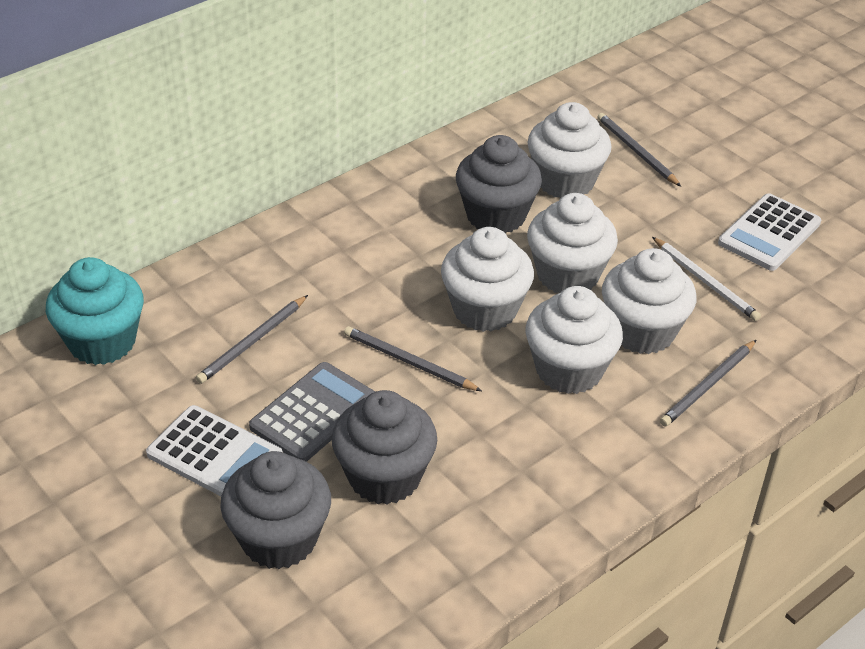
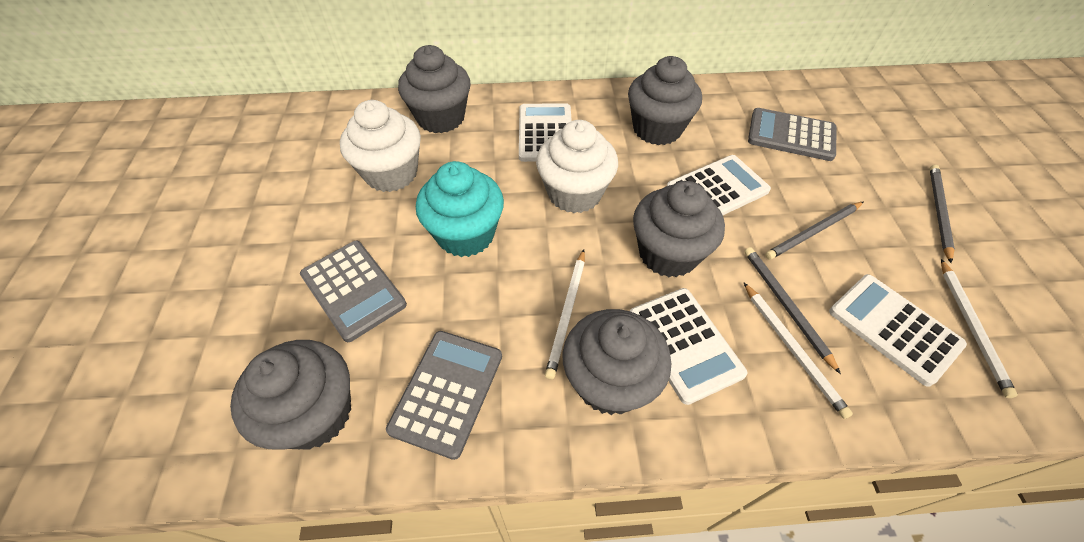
grey calculator: [249,362,375,462] = 1 -> [300,241,407,342] [386,331,502,460] [748,108,837,161] = 3
grey cupcake: [220,451,331,569] [332,390,437,505] [456,135,542,233] = 3 -> [230,340,351,450] [398,45,471,133] [562,309,671,415] [628,56,702,145] [633,181,725,277] = 5
grey pencil: [196,295,308,384] [344,326,482,391] [597,113,681,187] [660,340,756,427] = 4 -> [744,247,841,374] [765,202,863,260] [930,165,955,263] = 3
white calculator: [146,405,283,496] [718,193,821,271] = 2 -> [519,103,572,162] [630,288,748,405] [667,155,771,215] [829,274,967,387] = 4
white cupcake: [441,227,534,332] [525,286,623,394] [527,102,611,198] [527,193,618,293] [602,248,696,354] = 5 -> [340,100,421,192] [536,120,618,213] = 2
white pencil: [652,237,761,321] = 1 -> [545,249,585,379] [744,283,853,419] [941,259,1018,398] = 3

